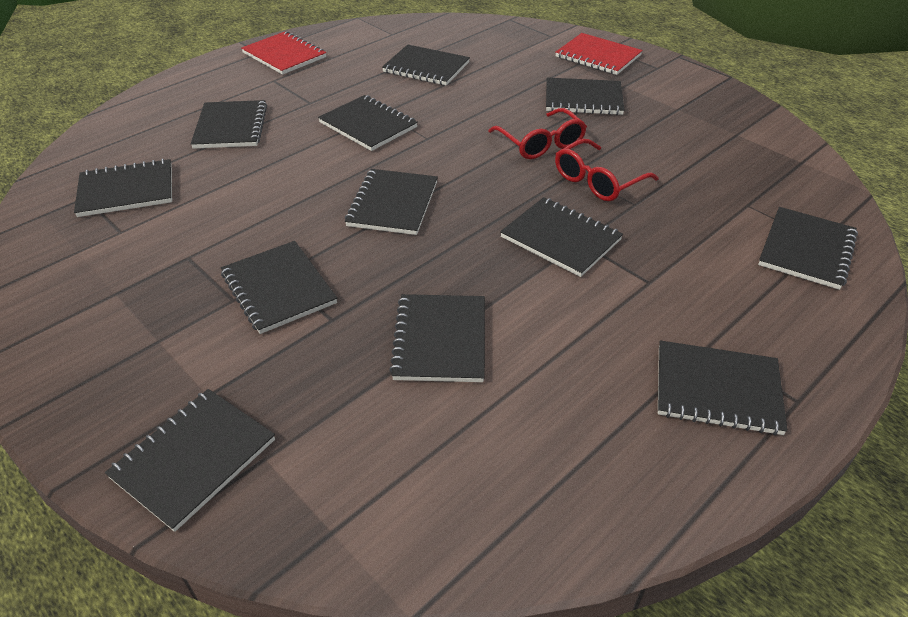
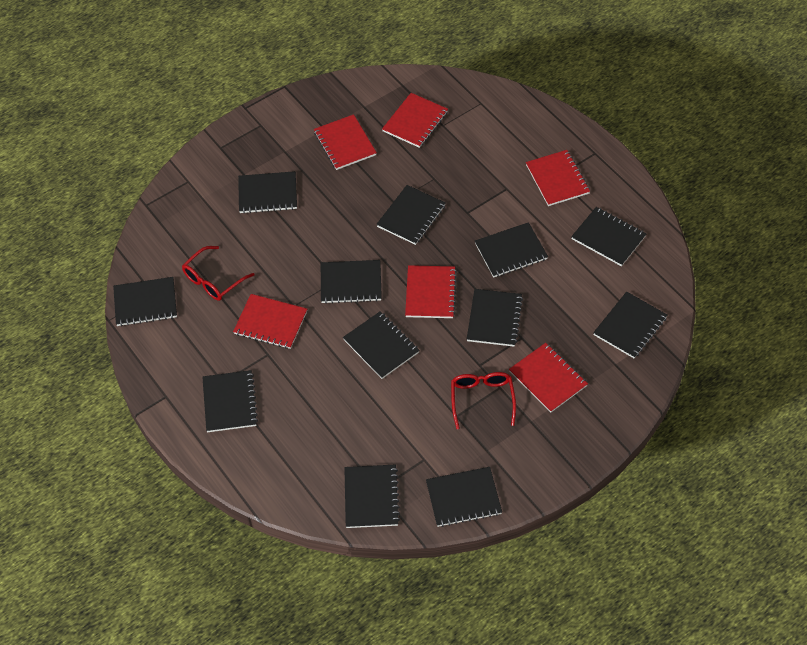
red notebook: [241,31,326,75] [556,33,643,75] = 2 -> [233,294,307,349] [314,114,377,170] [382,93,448,148] [405,265,457,318] [509,343,588,413] [526,150,590,206] = 6

